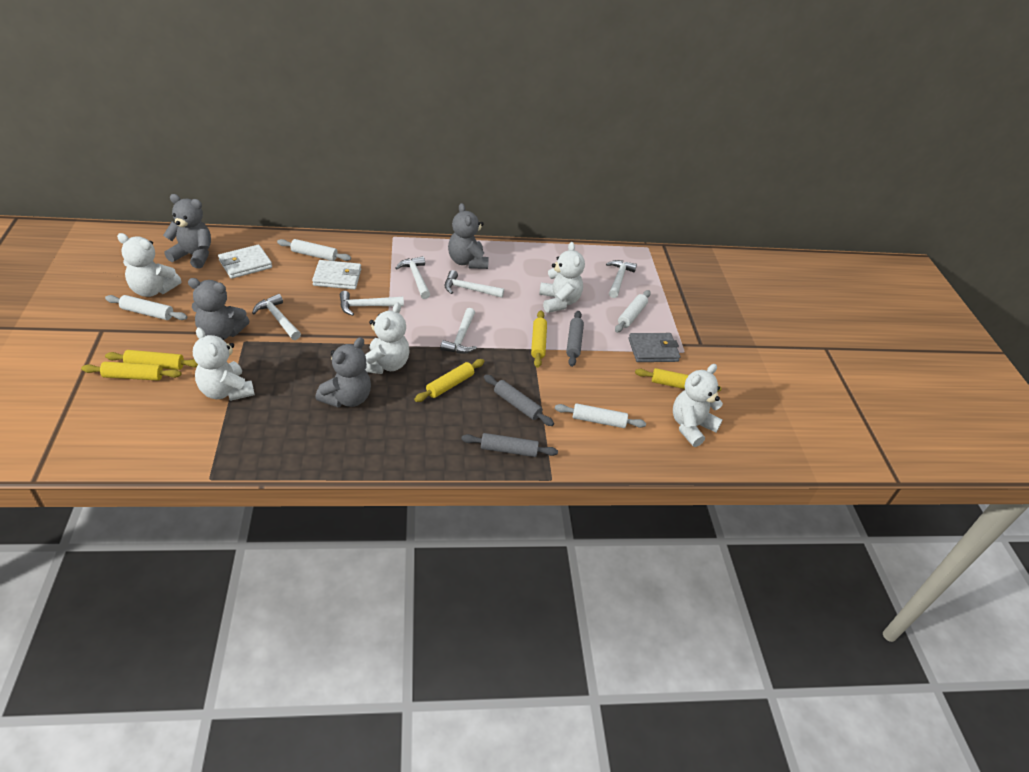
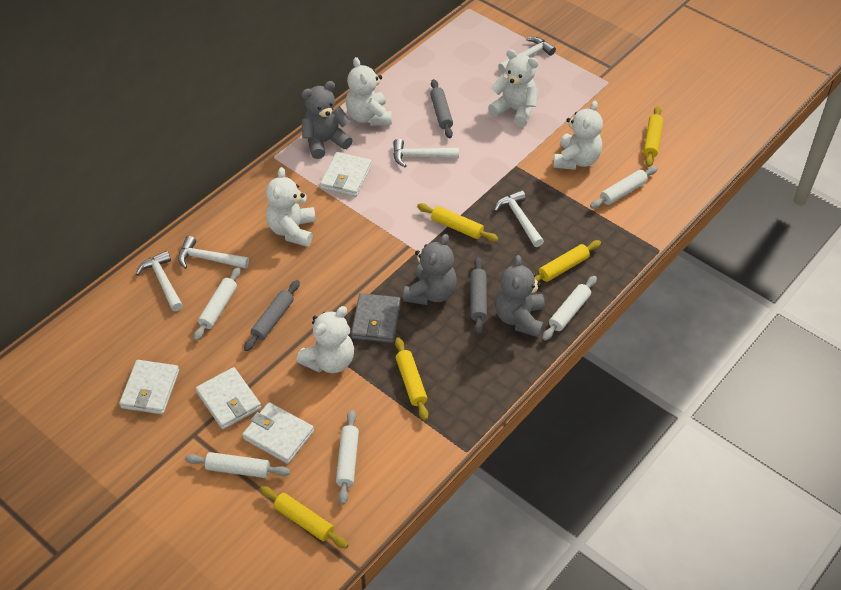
grey teddy bear: [163,194,211,268] [188,278,249,340] [315,337,371,407] [448,203,489,269] = 4 -> [301,81,353,159] [403,234,457,305] [495,255,545,337] = 3
white hammer: [252,294,301,340] [340,291,404,316] [396,256,430,299] [440,308,477,354] [445,270,504,298] [606,260,637,298] = 6 -> [136,251,183,311] [178,236,249,269] [393,139,459,167] [494,190,544,247] [498,37,556,73] = 5
white rolling pin: [105,295,187,320] [277,239,351,261] [555,403,646,428] [615,290,651,333] = 4 -> [185,452,290,478] [193,267,241,341] [336,410,359,505] [543,276,597,341] [590,166,658,209] = 5
white wallet: [218,245,272,279] [312,260,361,290] = 2 -> [119,360,179,414] [196,367,261,429] [242,402,314,464] [320,152,372,197] = 4

